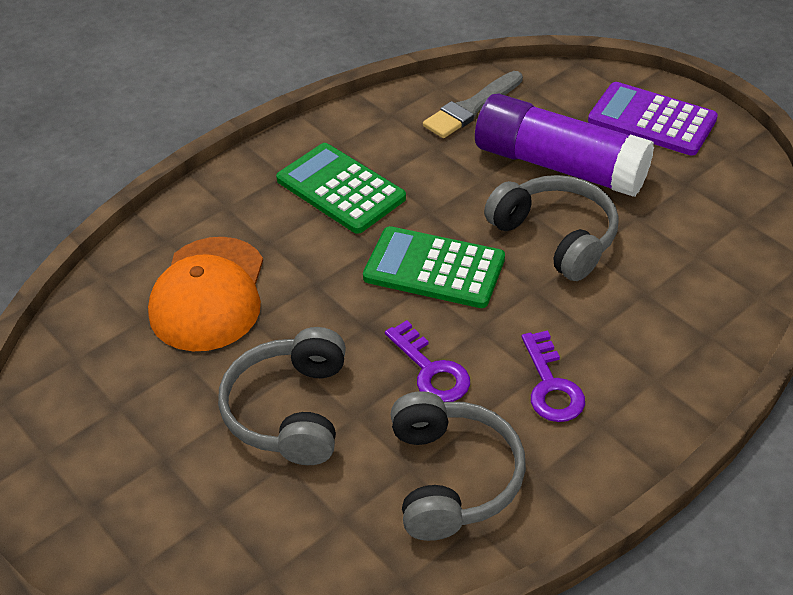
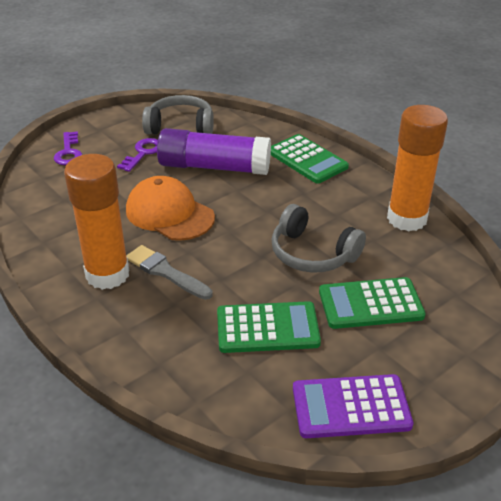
green calculator: [276,143,406,234] [363,226,505,308] = 2 -> [217,301,321,353] [271,134,349,184] [319,277,426,329] = 3
grey headphones: [218,327,346,465] [391,391,526,541] [484,175,619,281] = 3 -> [142,95,214,134] [271,204,366,273] = 2
orange glue stick: none = 0 -> [64,154,129,290] [387,105,448,231] = 2

